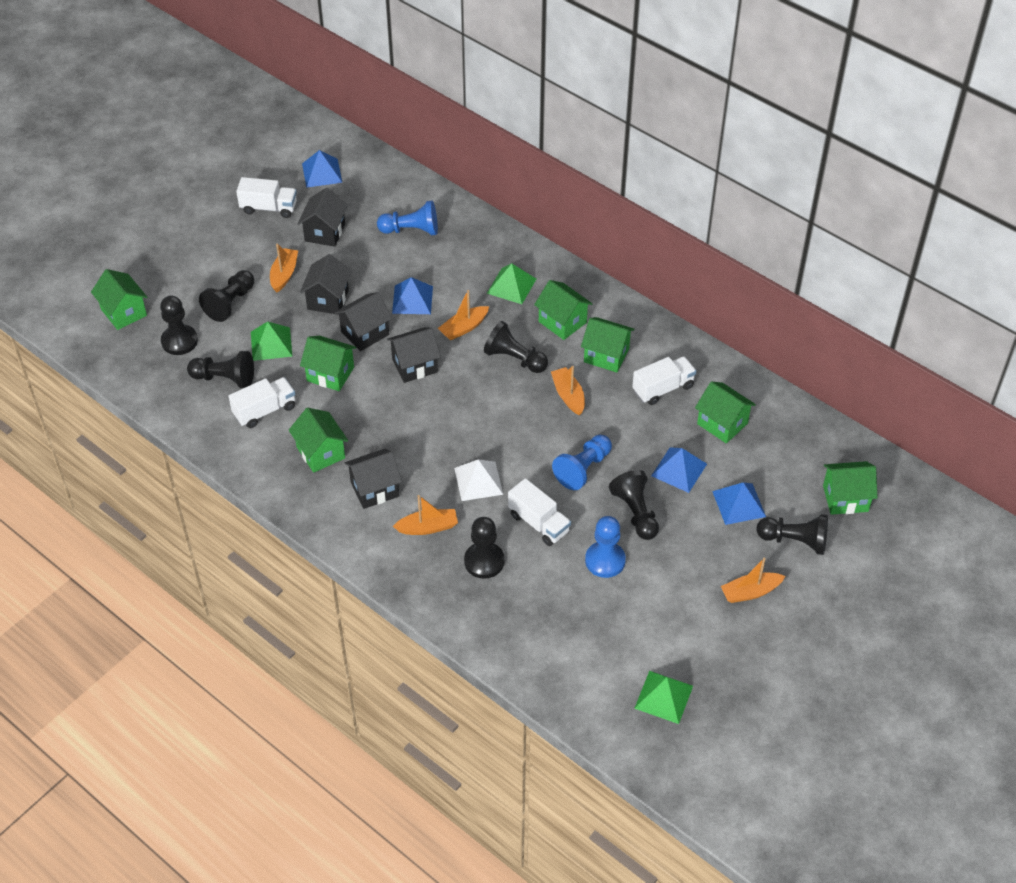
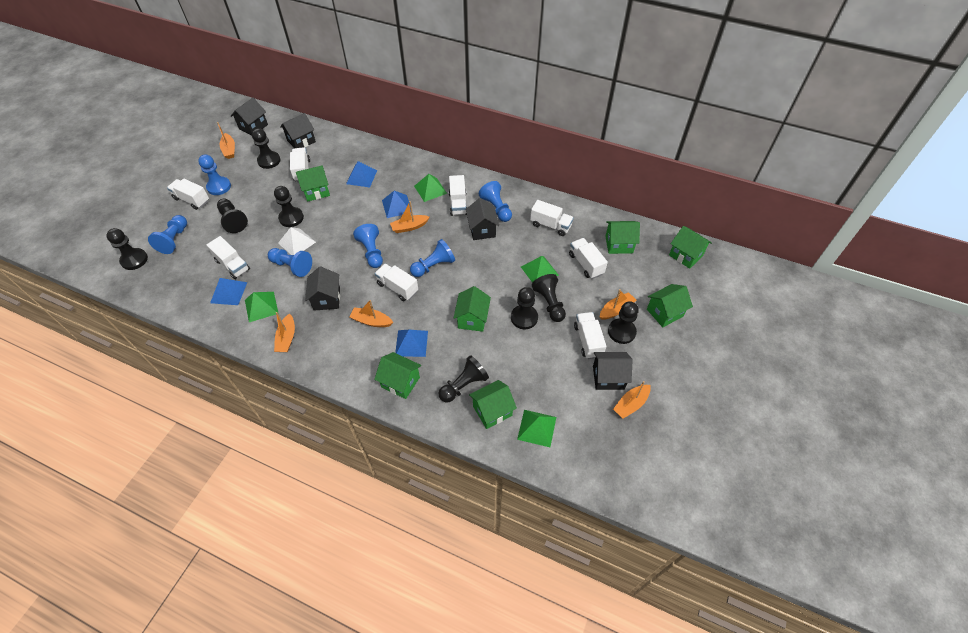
black pawn: [160,296,198,355] [187,351,254,388] [199,270,254,322] [464,517,505,579] [484,321,548,373] [609,470,659,540] [756,514,828,555] = 7 -> [106,228,148,270] [217,199,248,233] [252,128,281,169] [274,186,304,227] [438,355,489,403] [511,287,538,329] [532,274,566,322] [608,301,639,344] = 8
blue pawn: [377,201,438,236] [552,435,612,490] [585,516,626,578] = 3 -> [148,215,187,254] [198,154,231,195] [268,248,312,277] [353,224,383,268] [410,239,455,277] [479,181,512,222] = 6
green pyramid: [251,322,292,361] [487,263,536,304] [634,671,693,724] = 3 -> [245,292,279,322] [414,174,447,202] [517,410,556,447] [521,256,559,283] = 4
orange boat: [270,243,298,293] [393,495,458,535] [438,290,489,340] [551,366,585,415] [721,557,785,603] = 5 -> [217,122,235,159] [274,312,295,352] [350,300,393,327] [390,201,429,233] [600,289,636,320] [613,381,651,419] = 6
white truck: [229,377,296,428] [236,177,297,218] [508,478,571,546] [632,356,696,405] = 4 -> [167,178,209,210] [206,236,250,279] [290,147,310,182] [374,264,418,301] [449,175,467,216] [530,200,574,236] [569,238,608,279] [574,312,607,359] = 8

